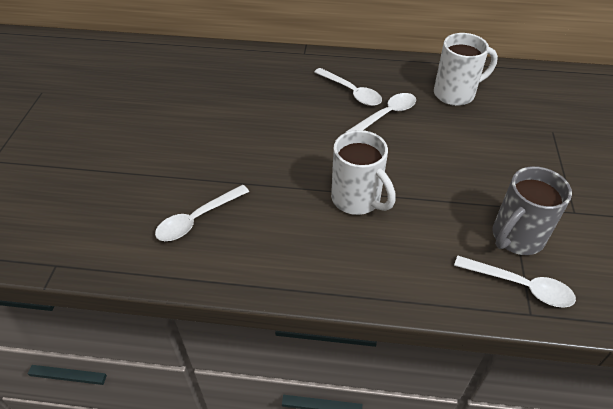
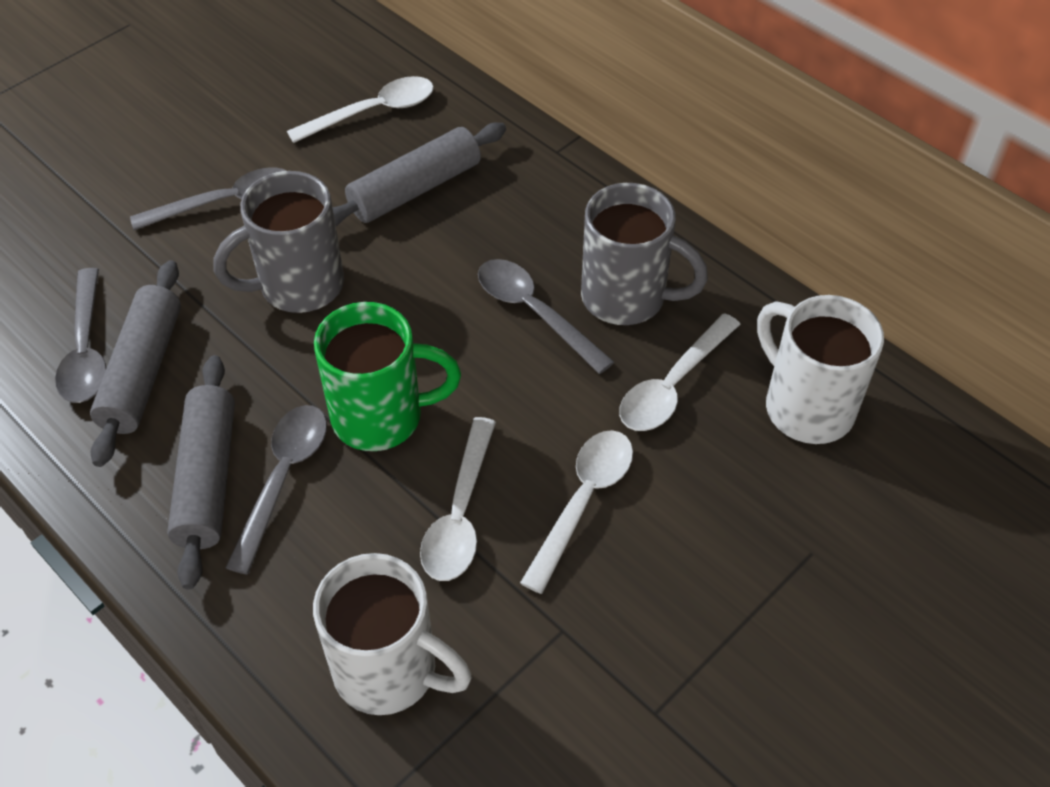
green mug: none = 0 -> [314,302,461,451] = 1
grey mug: [492,166,572,255] = 1 -> [213,171,344,313] [581,183,708,325] = 2
grey rolling pin: none = 0 -> [90,260,181,467] [167,355,235,590] [333,123,506,226] = 3
grey spoon: none = 0 -> [55,268,106,403] [130,168,287,230] [225,405,327,575] [478,259,614,374] = 4

